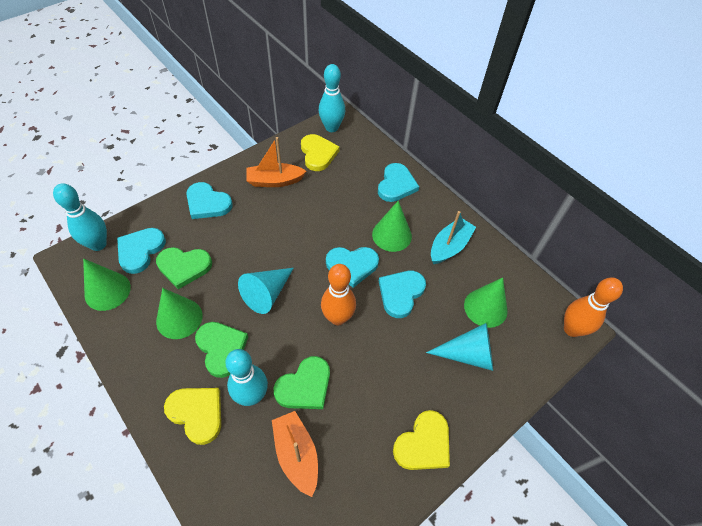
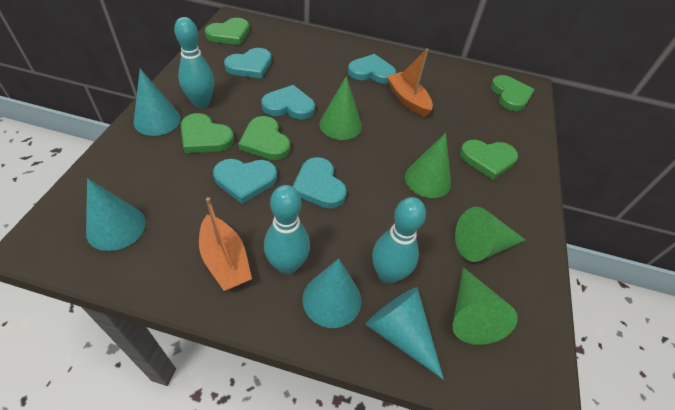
green heart: [156,247,212,289] [195,322,248,378] [274,356,330,409] = 3 -> [181,113,234,153] [205,18,250,45] [238,116,290,160] [460,140,518,179] [491,75,535,111] = 5
orange bowling pin: [321,264,356,325] [564,277,623,337] = 2 -> none = 0
turquoise boat: [431,211,476,264] = 1 -> none = 0
turquoise cone: [238,268,294,314] [426,323,493,371] = 2 -> [86,178,146,251] [134,69,181,136] [302,259,362,328] [366,287,444,380] = 4
yellow heart: [164,388,221,445] [301,134,340,171] [393,410,450,470] = 3 -> none = 0

